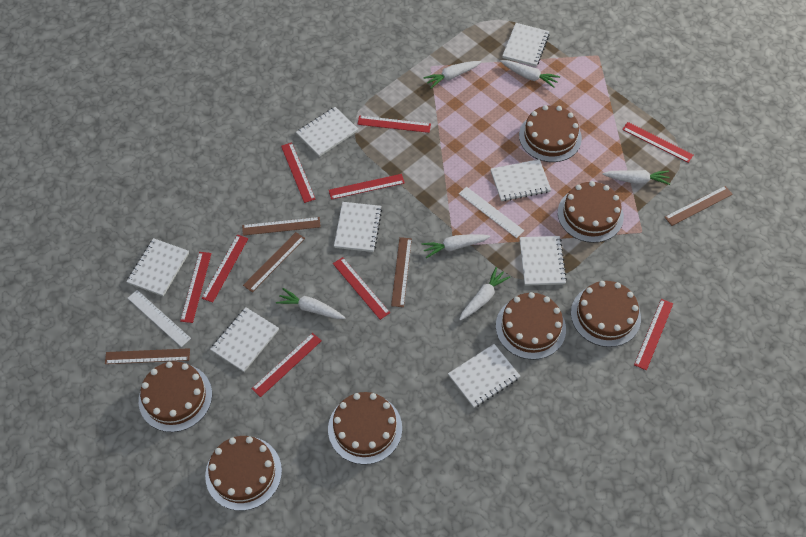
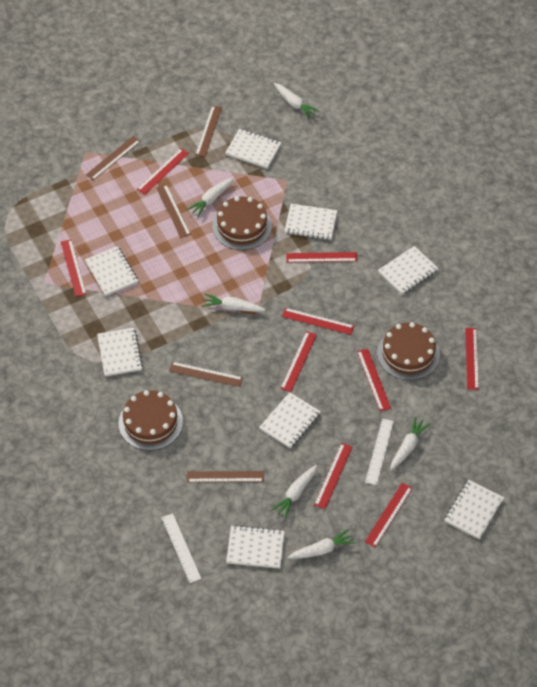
brown cake: [139,361,212,432] [205,436,282,511] [328,392,402,465] [496,292,566,360] [519,105,582,162] [558,181,624,243] [571,281,641,347] = 7 -> [119,390,183,450] [212,196,272,250] [377,322,440,380] = 3

